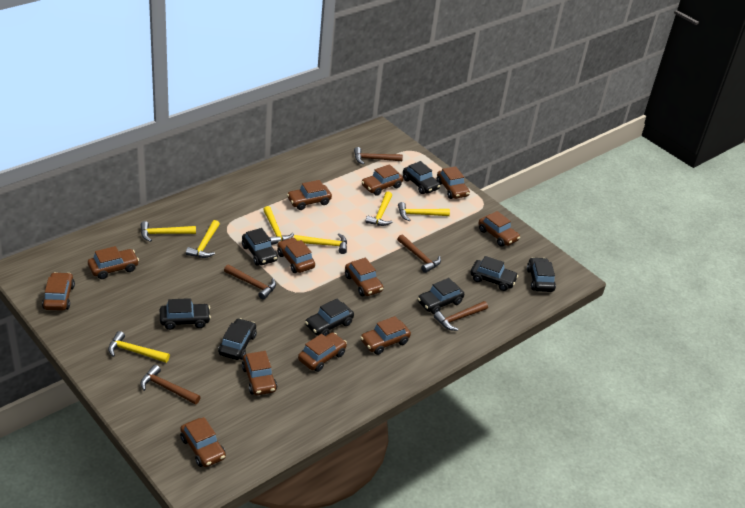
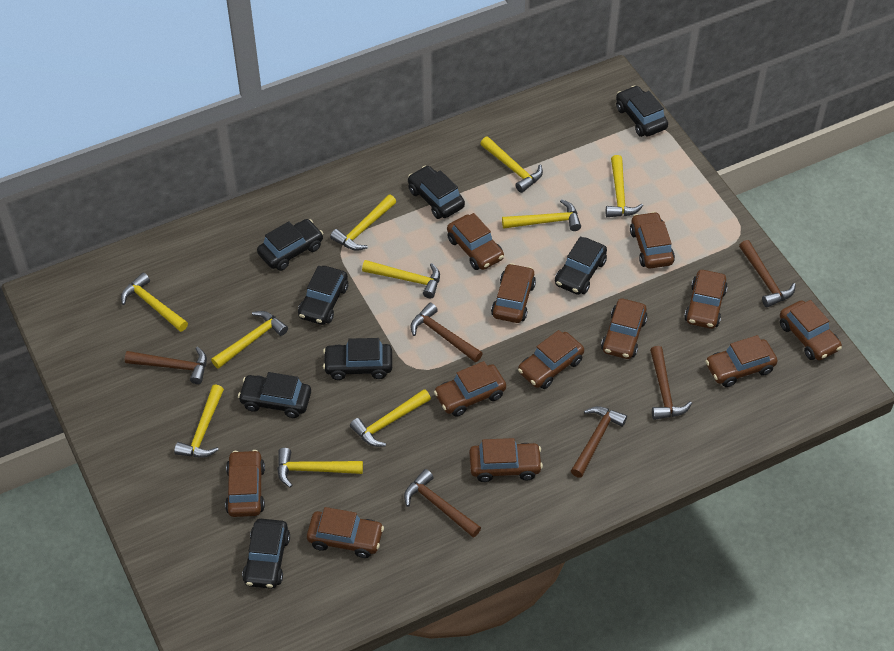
brown hammer: [140,365,201,405] [224,264,276,300] [354,147,403,165] [397,235,441,273] [434,301,488,331] = 5 -> [125,347,207,384] [404,469,481,537] [411,303,483,362] [571,406,627,478] [650,346,692,420] [739,240,796,307] = 6
yellow hammer: [108,331,170,363] [141,221,196,242] [186,220,220,258] [263,206,294,245] [294,233,347,254] [366,191,392,226] [398,202,450,221] = 7 -> [121,273,188,332] [174,384,224,458] [211,311,288,369] [277,448,363,488] [330,195,396,251] [350,389,431,447] [362,260,440,298] [480,137,543,193] [502,199,581,231] [606,155,643,217] = 10

